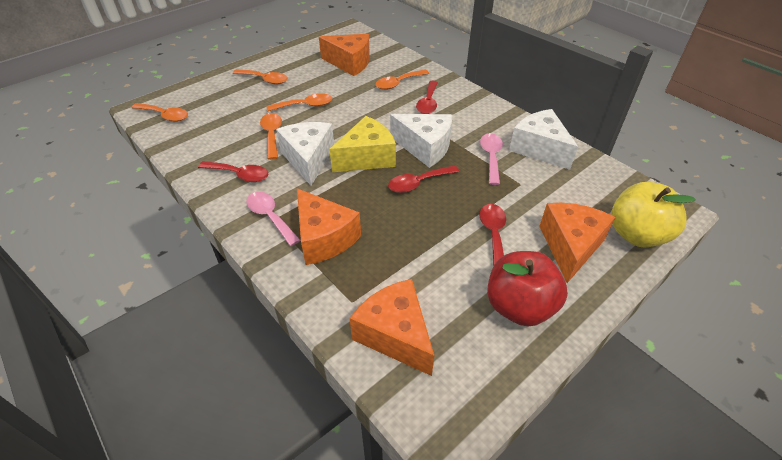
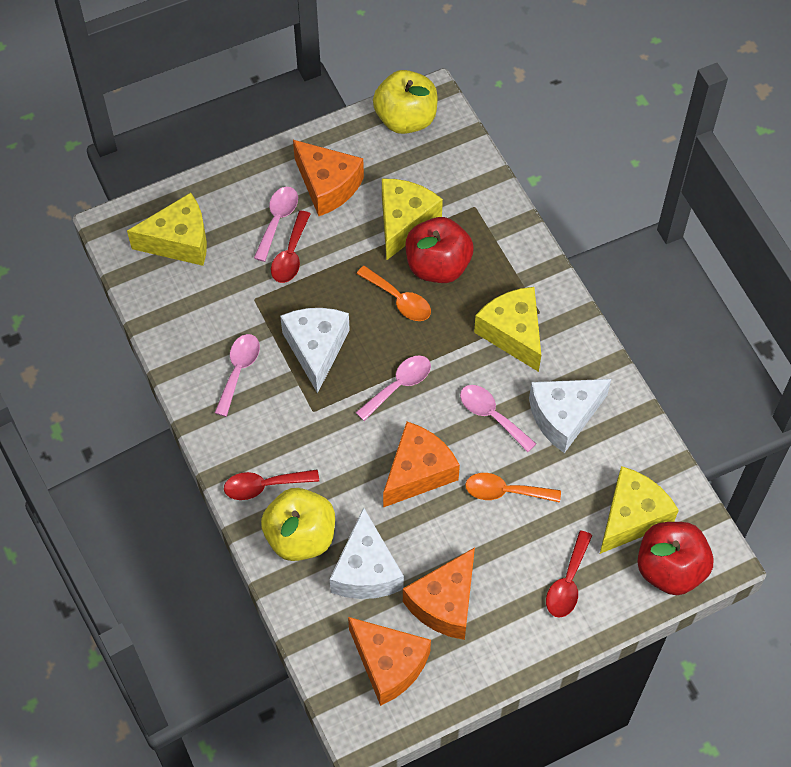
orange spoon: [132,103,188,122] [233,69,288,85] [260,113,282,160] [267,93,332,111] [375,69,429,90] = 5 -> [357,266,431,321] [465,473,561,503] = 2
pink spoon: [246,192,300,246] [480,133,503,185] = 2 -> [215,334,260,417] [254,187,298,262] [355,355,431,421] [460,385,536,452] = 4
red apple: [487,251,568,326] = 1 -> [406,217,474,283] [637,522,714,595] = 2
red spoon: [198,161,268,182] [388,165,459,193] [416,80,438,114] [480,204,506,267] = 4 -> [224,470,319,500] [271,211,311,283] [546,531,592,617] = 3
yellow apple: [611,182,696,247] = 1 -> [261,488,335,561] [373,70,438,134] = 2
yellow cheese: [329,116,396,172] = 1 -> [127,193,207,266] [382,179,443,261] [474,287,541,372] [600,466,679,554] = 4

